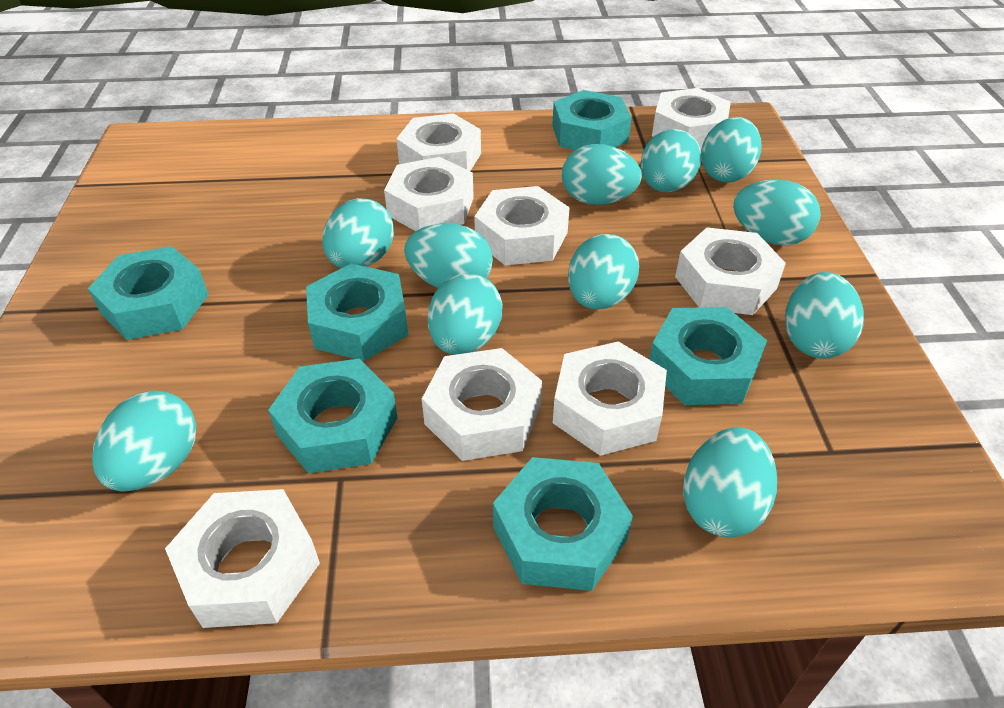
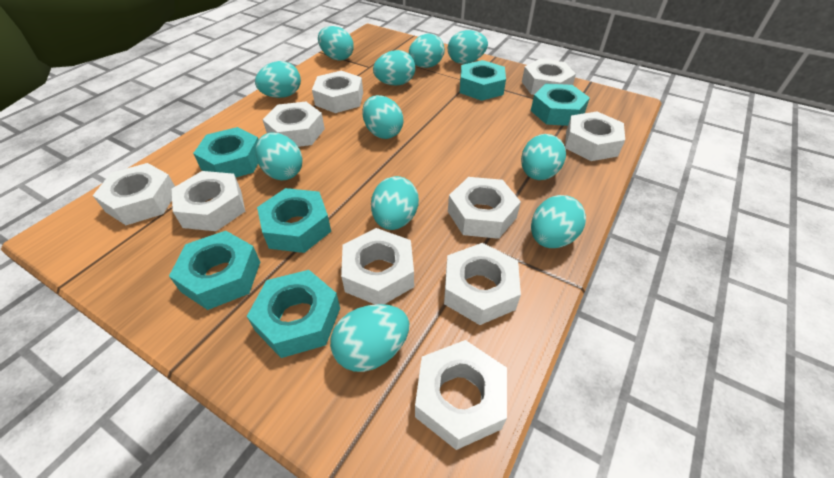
white nut: [165,489,320,628] [384,157,474,231] [396,113,481,171] [422,348,542,461] [474,186,570,265] [553,341,667,456] [652,88,731,149] [675,227,786,315] = 8 -> [93,163,175,225] [172,171,245,231] [263,102,325,147] [312,71,363,113] [341,228,414,305] [415,340,507,450] [444,243,521,325] [448,177,521,239] [522,59,576,95] [565,112,625,161] = 10

